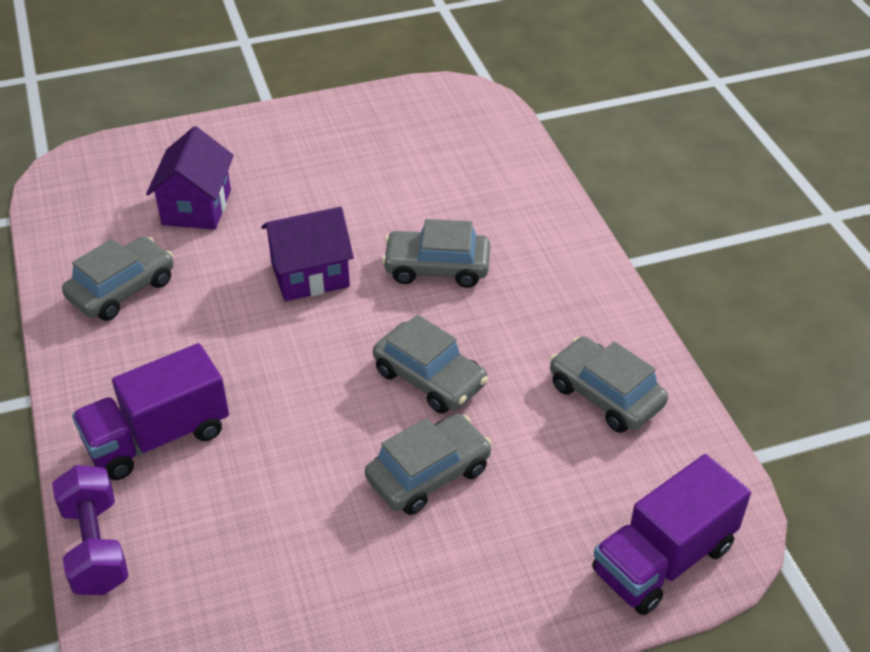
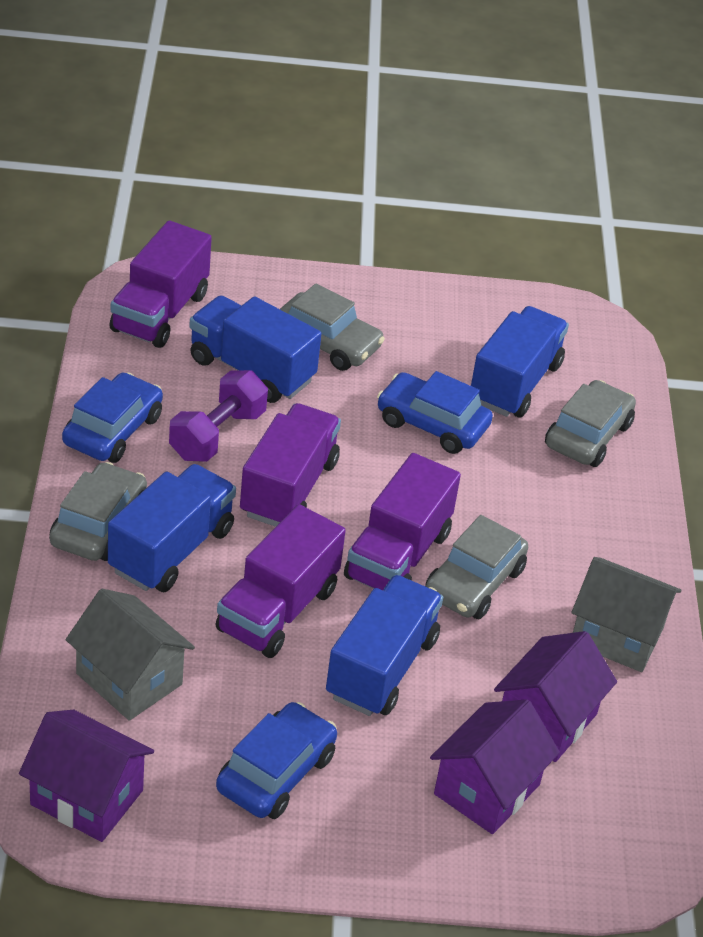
blue car: none = 0 -> [62,373,163,463] [216,702,337,819] [377,371,493,454] = 3
blue truck: none = 0 -> [108,464,236,592] [189,295,321,403] [326,575,443,716] [471,306,569,418] = 4
grey car: [62,236,174,321] [365,414,492,515] [373,315,488,414] [382,219,490,288] [550,336,668,433] = 5 -> [49,462,147,561] [280,284,385,371] [425,515,528,619] [545,380,636,467] = 4
grey house: none = 0 -> [66,589,195,721] [572,557,681,672] = 2
purple house: [146,126,234,230] [261,207,354,301] = 2 -> [19,710,154,842] [430,699,560,834] [494,631,617,762] = 3
purple truck: [72,343,229,480] [592,454,751,615] = 2 -> [110,221,212,348] [216,504,346,658] [240,403,341,527] [344,453,461,590] = 4

